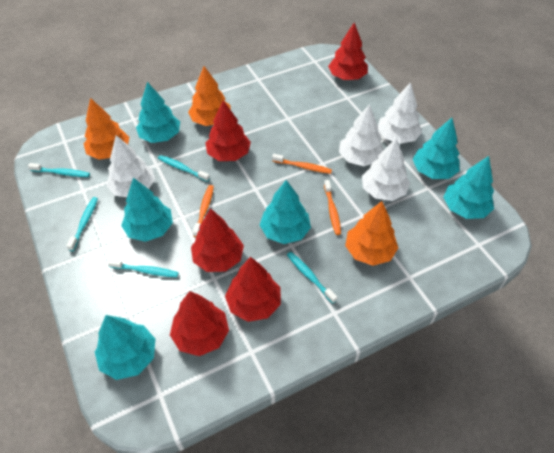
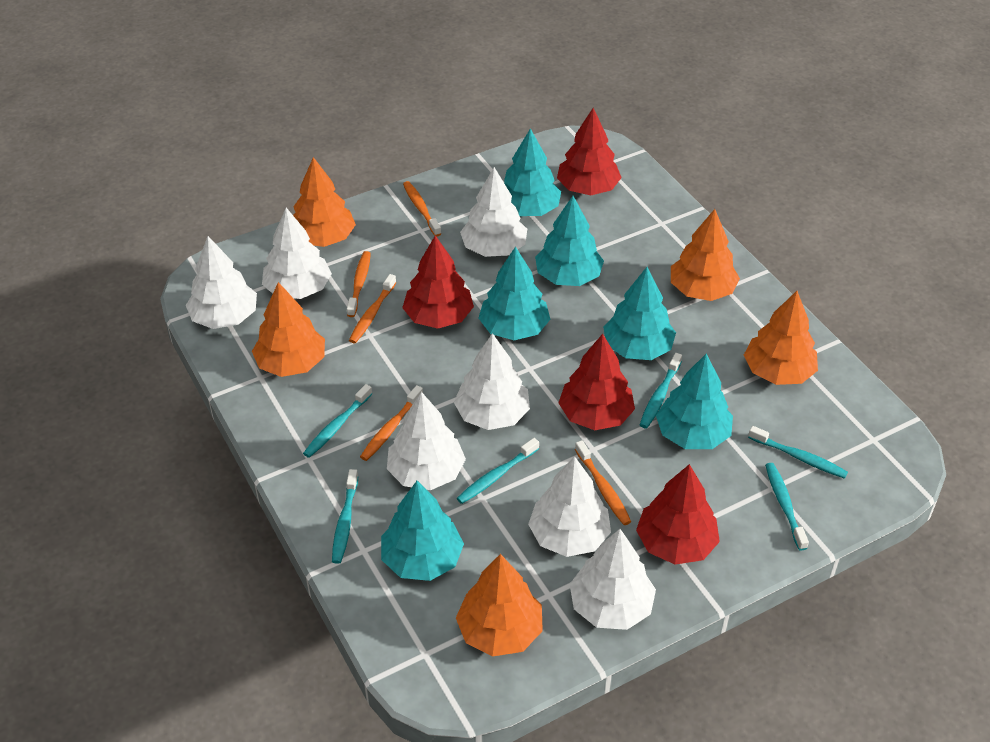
orange toothbrush: [193,185,214,237] [272,154,332,174] [324,180,341,235] = 3 -> [347,251,371,317] [349,274,397,343] [360,385,423,461] [403,181,441,237] [575,440,631,525] = 5
orange tree: [84,98,129,160] [188,66,231,126] [345,201,398,266] = 3 -> [252,282,325,377] [293,157,356,247] [456,554,543,657] [671,209,740,301] [744,291,818,385] = 5
red tree: [170,291,229,356] [191,208,244,272] [206,100,251,161] [225,257,281,322] [328,23,368,80] = 5 -> [402,235,474,329] [557,108,622,195] [558,334,635,430] [636,464,720,565] = 4
turquoise toothbrush: [28,163,90,177] [67,197,98,251] [108,259,179,277] [158,155,210,182] [287,252,337,304] = 5 -> [303,384,372,458] [332,469,358,564] [457,438,539,504] [640,353,682,428] [748,426,848,479] [765,463,809,551] = 6
white tree: [106,135,155,197] [339,104,384,166] [362,138,410,201] [378,82,422,144] = 4 -> [186,236,257,329] [262,208,332,299] [387,392,466,490] [454,333,530,430] [460,167,527,257] [528,456,611,557] [570,529,656,630] = 7

